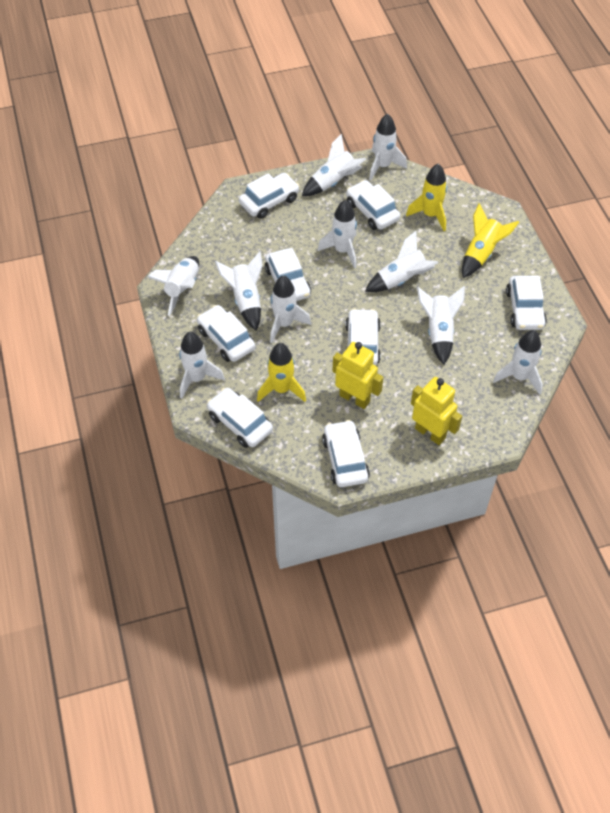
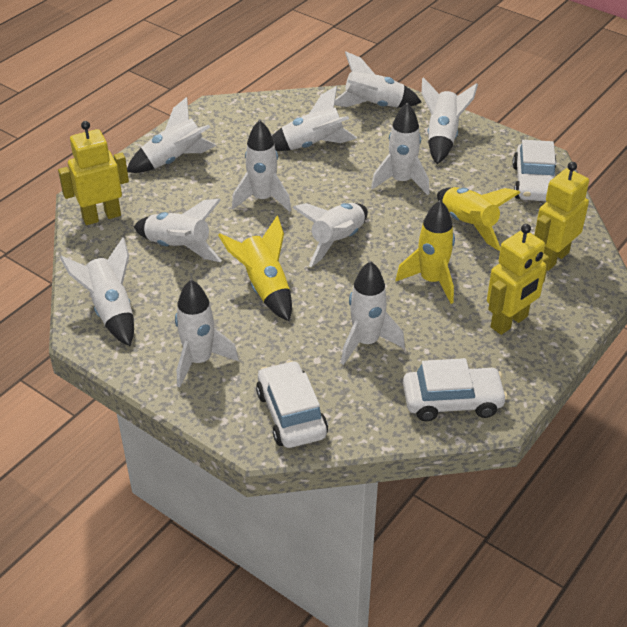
white car: [197,305,255,362] [207,388,273,448] [239,173,300,219] [265,248,311,301] [322,420,370,487] [345,308,381,366] [346,180,400,230] [506,276,547,330] = 8 -> [256,360,328,448] [403,358,507,421] [512,140,557,201] = 3
white rocket: [147,256,199,316] [179,332,225,399] [215,251,263,331] [270,275,311,343] [302,134,366,196] [318,200,357,268] [365,231,438,292] [369,114,407,181] [417,286,465,365] [493,330,543,395] = 10 -> [60,238,134,346] [127,97,216,173] [134,199,222,262] [175,280,239,387] [232,120,291,212] [272,86,357,151] [293,203,368,267] [335,52,421,107] [341,261,405,365] [371,103,429,195] [422,77,478,164] = 11
yellow robot: [333,342,383,409] [411,377,462,445] = 2 -> [58,121,129,225] [487,224,549,335] [534,162,589,271] = 3

